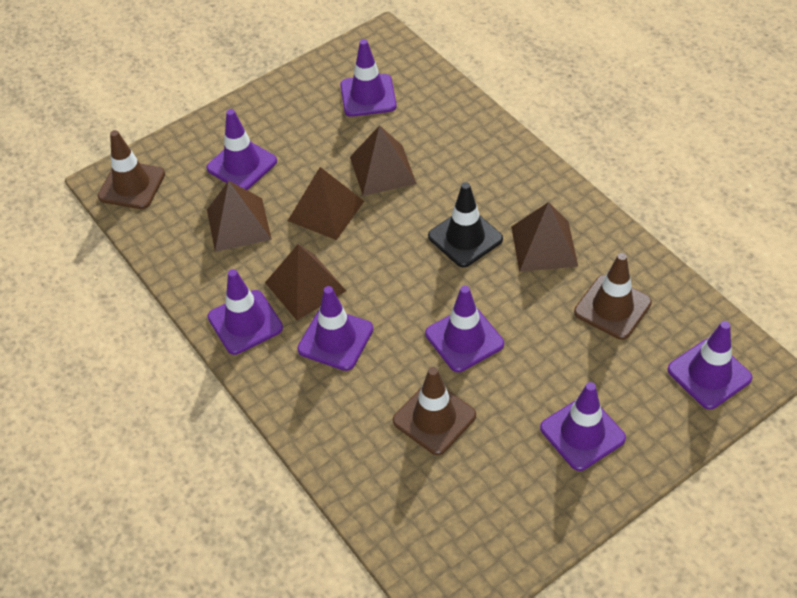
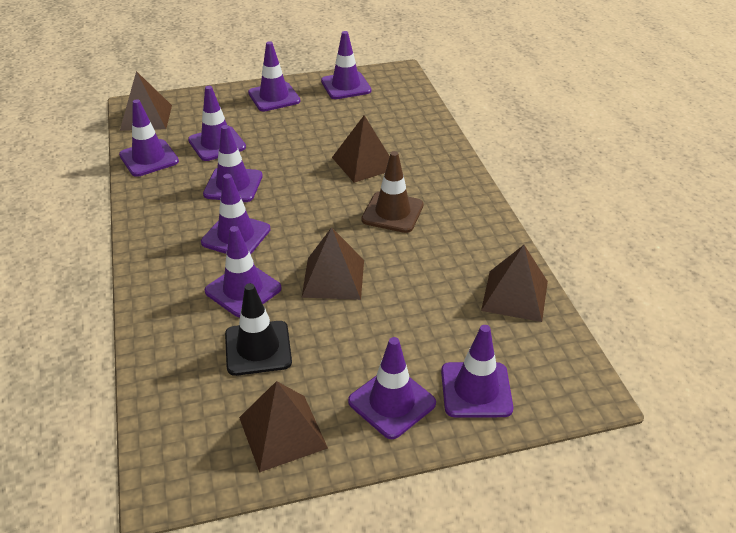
brown traffic cone: [98,130,165,209] [393,367,476,455] [574,253,652,340] = 3 -> [361,151,424,233] = 1
purple traffic cone: [206,109,277,190] [208,269,283,355] [297,286,373,371] [340,39,397,117] [425,286,504,372] [540,382,626,471] [667,321,752,410] = 7 -> [119,99,179,177] [188,86,246,161] [201,174,271,254] [203,125,263,202] [205,226,282,317] [248,41,300,111] [321,31,371,99] [348,337,436,439] [441,325,513,417] = 9

